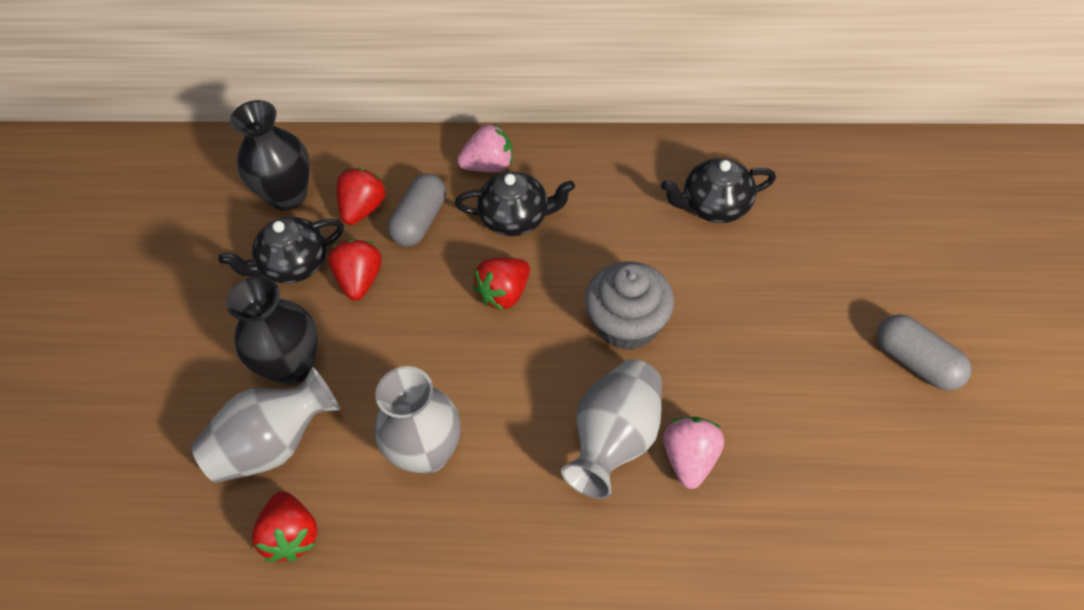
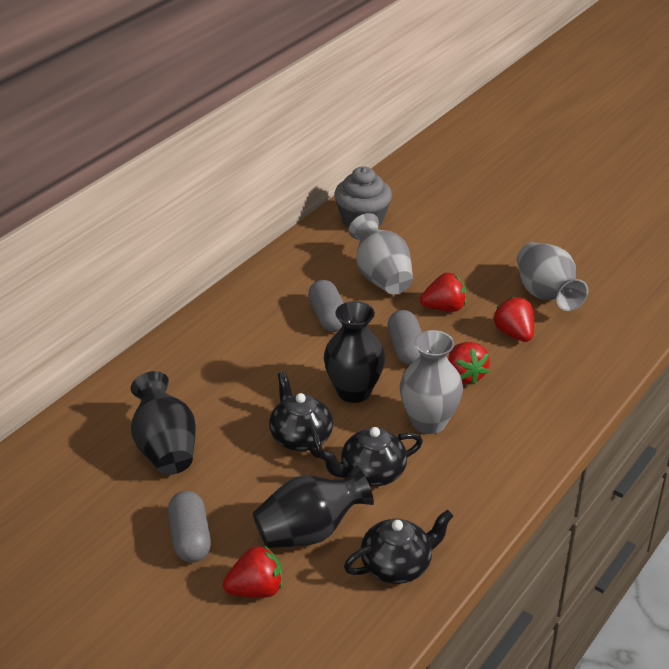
black vase: [226,276,318,385] [230,100,310,211] = 2 -> [131,371,196,475] [253,465,374,548] [324,301,385,403] = 3
grey capsule: [388,174,446,247] [877,314,972,391] = 2 -> [168,491,211,563] [308,280,344,332] [388,310,422,365] = 3
pink strawberry: [457,123,513,172] [663,417,724,489] = 2 -> none = 0

